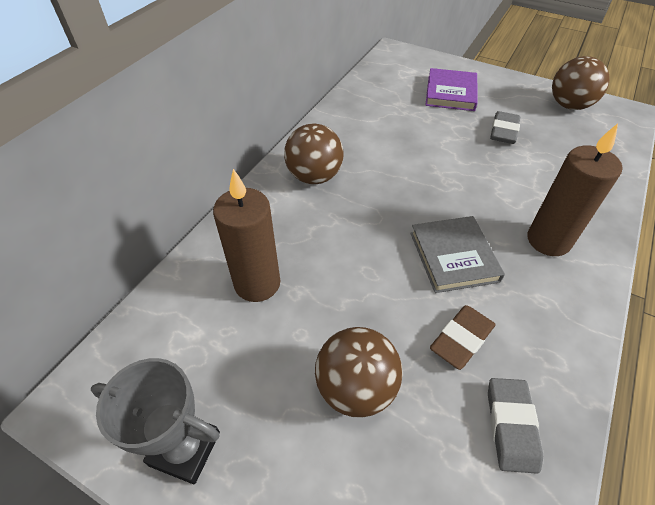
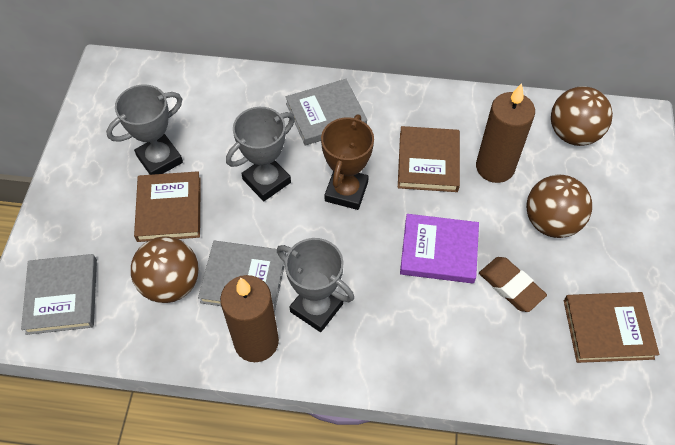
brown book: none = 0 -> [134,171,201,242] [398,126,460,192] [564,292,660,363] = 3
brown trophy: none = 0 -> [321,115,374,210] = 1
grey book: [410,216,505,293] = 1 -> [21,254,97,335] [198,241,286,313] [286,79,367,146] = 3
grey eraser: [488,378,543,474] [490,111,520,144] = 2 -> none = 0
grey trophy: [91,358,220,484] = 1 -> [106,84,183,175] [226,107,295,201] [277,238,354,332] = 3

